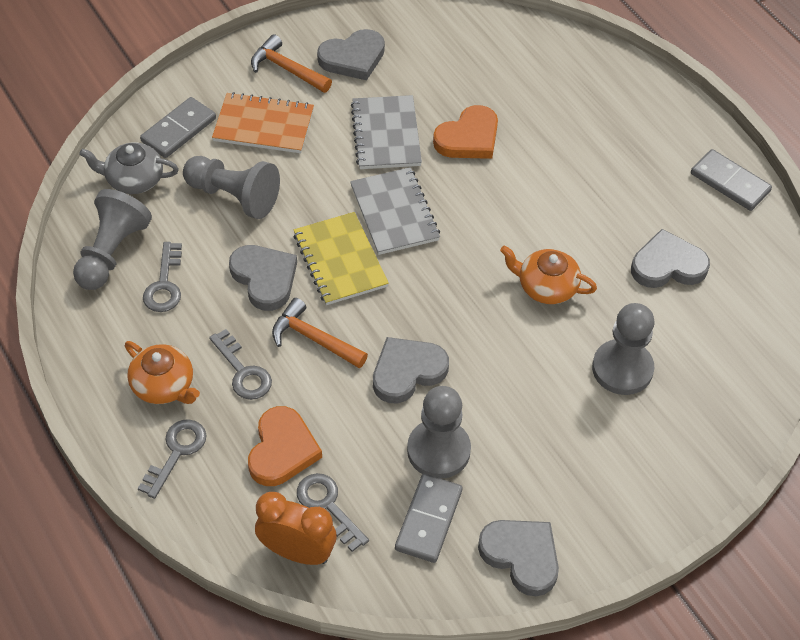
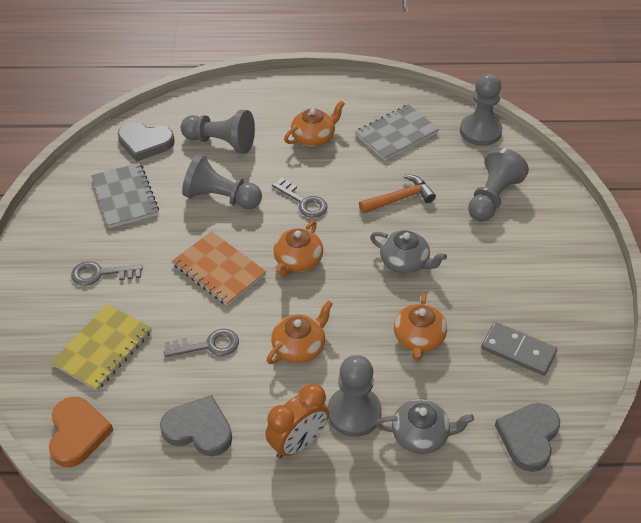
grey domino: [140,97,216,158] [395,474,462,563] [691,149,772,211] = 3 -> [481,322,557,376] = 1
grey heart: [229,245,297,311] [317,29,385,80] [373,337,449,404] [478,520,559,596] [631,229,710,288] = 5 -> [118,122,175,162] [160,395,232,456] [495,403,560,472] = 3
grey key: [138,419,207,499] [143,242,182,312] [209,329,272,400] [297,473,369,552] = 4 -> [71,261,143,286] [164,329,239,357] [272,178,328,218] = 3
grey pawn: [73,189,152,290] [183,156,280,219] [407,386,471,479] [592,303,655,395] = 4 -> [181,110,255,154] [182,154,262,209] [328,355,382,437] [460,73,502,146] [468,147,529,221] = 5
grey teapot: [79,143,179,194] = 1 -> [370,230,447,274] [376,399,474,454] = 2
orange hammer: [251,34,332,93] [272,298,368,368] = 2 -> [359,174,436,214] = 1
orange heart: [248,406,322,486] [433,105,498,159] = 2 -> [49,397,114,467] = 1
orange teapot: [125,341,200,404] [500,246,597,304] = 2 -> [267,300,333,364] [273,220,323,277] [284,100,345,147] [394,292,447,361] = 4

